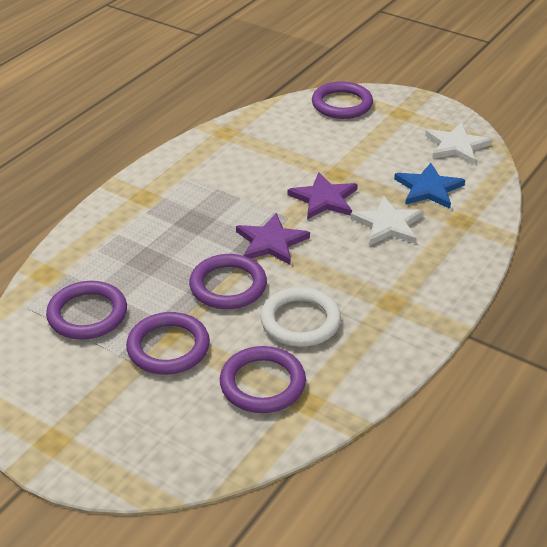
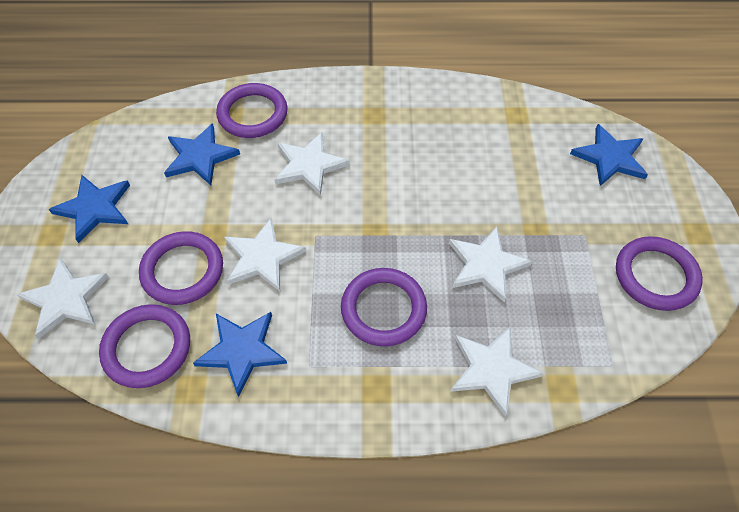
blue star: [394,163,465,209] = 1 -> [49,175,130,243] [164,123,240,185] [193,312,287,397] [570,124,648,186] = 4
purple star: [236,213,310,265] [287,172,358,219] = 2 -> none = 0
white ring: [260,287,341,347] = 1 -> none = 0
white star: [350,196,423,245] [425,122,492,164] = 2 -> [16,258,109,339] [224,217,306,291] [275,132,349,196] [449,227,532,303] [450,326,543,417] = 5

